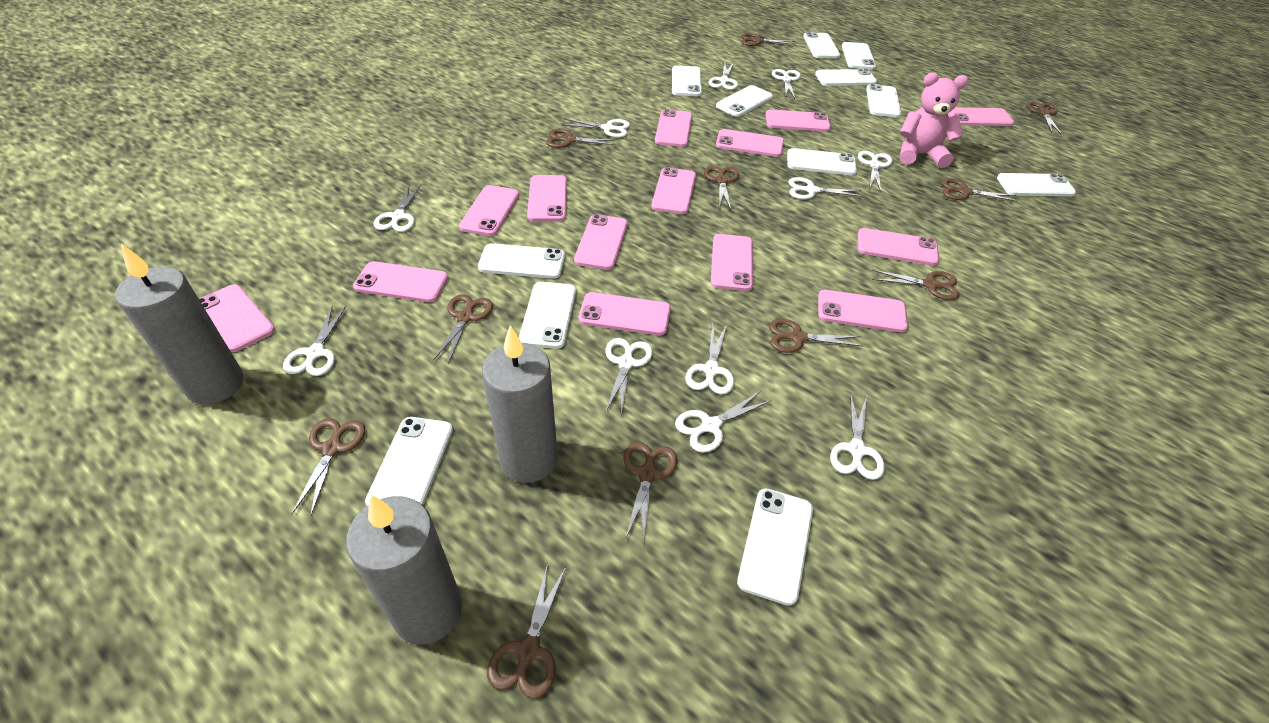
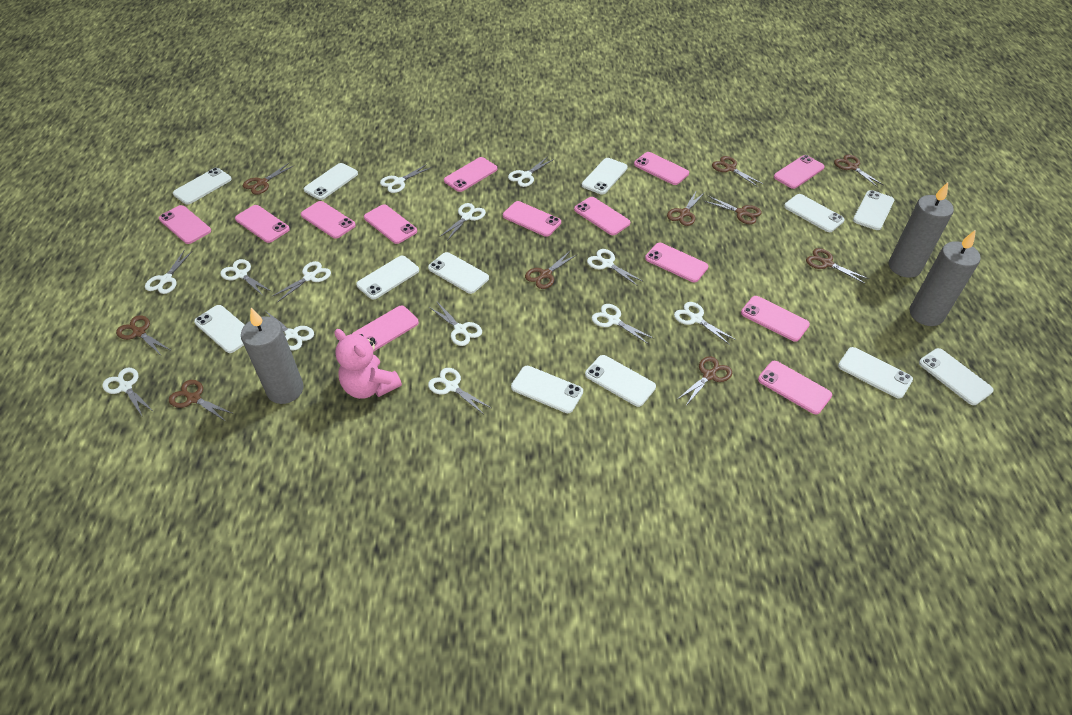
brown scissors: [292,418,365,515] [433,294,493,363] [487,563,566,699] [546,129,615,148] [623,442,677,544] [704,166,739,210] [741,33,796,46] [769,319,863,353] [872,270,960,300] [941,178,1018,202] [1026,102,1062,135] = 11 -> [116,315,170,355] [169,380,234,421] [243,163,295,195] [525,251,576,289] [667,190,705,226] [678,356,732,404] [704,195,762,224] [712,156,763,187] [806,248,869,284] [834,155,883,187] = 10
pink phone: [199,285,275,352] [353,261,448,302] [459,185,519,236] [527,175,567,221] [574,214,628,270] [579,292,671,335] [651,167,696,214] [655,109,692,147] [711,234,753,291] [716,129,784,157] [766,109,831,132] [818,290,908,333] [858,228,939,266] [947,107,1014,126] = 14 -> [159,205,211,244] [235,205,290,243] [301,201,356,239] [352,306,419,352] [364,204,417,244] [444,157,497,192] [503,201,561,237] [574,197,630,235] [634,152,689,185] [645,243,708,282] [741,296,810,342] [758,361,832,414] [774,155,825,189] = 13
white scissors: [283,306,346,376] [374,185,421,232] [564,119,630,138] [605,338,653,416] [675,391,770,453] [685,322,734,395] [709,62,738,90] [772,69,801,98] [788,177,863,199] [830,393,885,480] [858,151,893,192] = 11 -> [102,368,154,417] [145,251,192,294] [220,259,271,296] [266,311,314,351] [271,261,331,302] [380,164,432,193] [428,368,491,414] [429,302,482,346] [440,203,486,241] [508,156,554,187] [587,249,644,286] [592,304,654,344] [674,302,736,345] = 13

